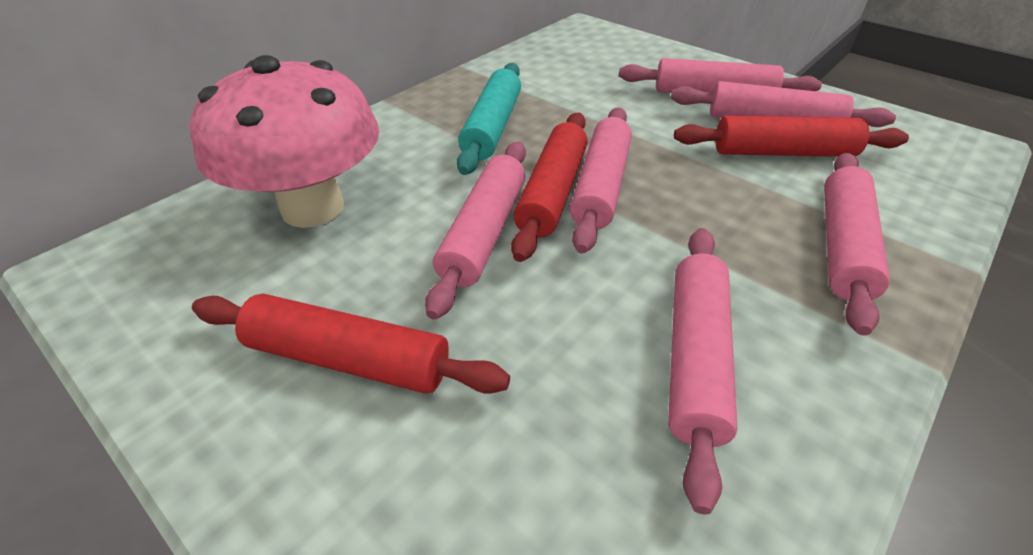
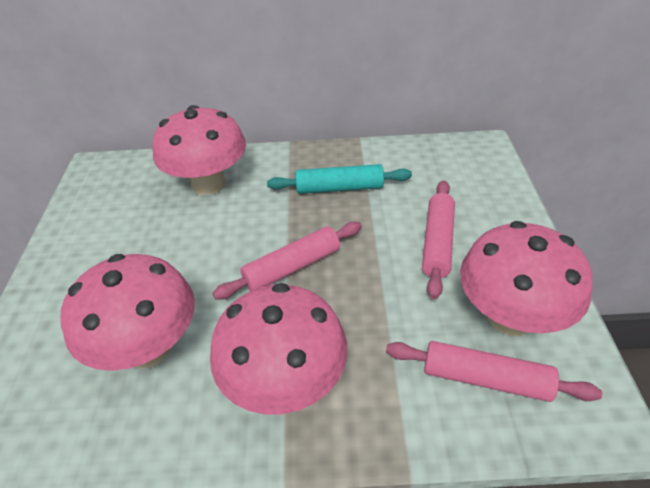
pink mushroom: [190,55,379,228] = 1 -> [60,254,195,371] [153,105,246,195] [210,283,347,415] [460,221,593,336] = 4
pink rolling pin: [425,142,526,320] [570,107,632,253] [619,58,822,93] [668,228,737,515] [671,81,896,127] [824,153,890,335] = 6 -> [213,222,362,299] [386,341,602,402] [422,180,455,299] = 3
red rolling pin: [192,294,510,394] [511,113,588,262] [674,115,909,157] = 3 -> none = 0

